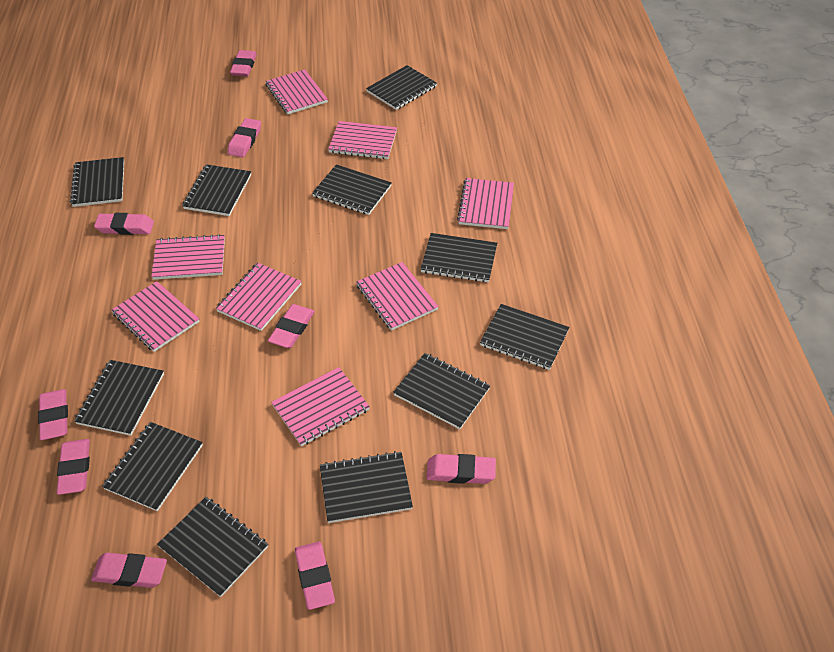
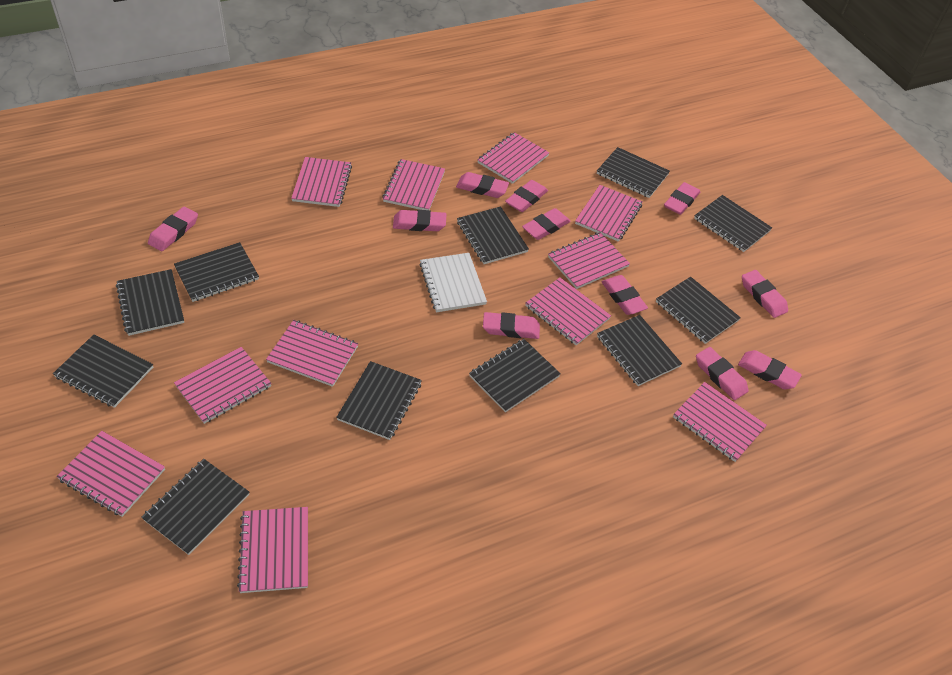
pink eraser: [38,389,68,440] [57,439,90,495] [91,552,167,588] [94,213,154,235] [228,118,261,157] [230,50,257,76] [268,304,315,348] [295,542,335,610] [426,454,496,484] = 9 -> [148,207,198,251] [393,210,446,231] [456,172,509,198] [483,312,540,339] [505,180,548,212] [522,208,571,240] [601,275,648,315] [664,182,700,215] [696,347,749,400] [738,350,802,389] [742,270,788,318] = 11
pink notebook: [111,281,200,352] [151,234,225,280] [216,263,302,331] [265,69,328,114] [271,367,370,446] [328,121,397,159] [356,262,439,331] [457,178,514,229] = 8 -> [56,431,165,517] [174,347,271,424] [237,507,308,593] [266,320,358,387] [291,157,352,207] [382,159,445,210] [477,132,549,184] [526,277,611,345] [548,232,630,289] [575,185,642,242] [673,382,767,462] = 11
white notebook: none = 0 -> [419,253,487,312] = 1

